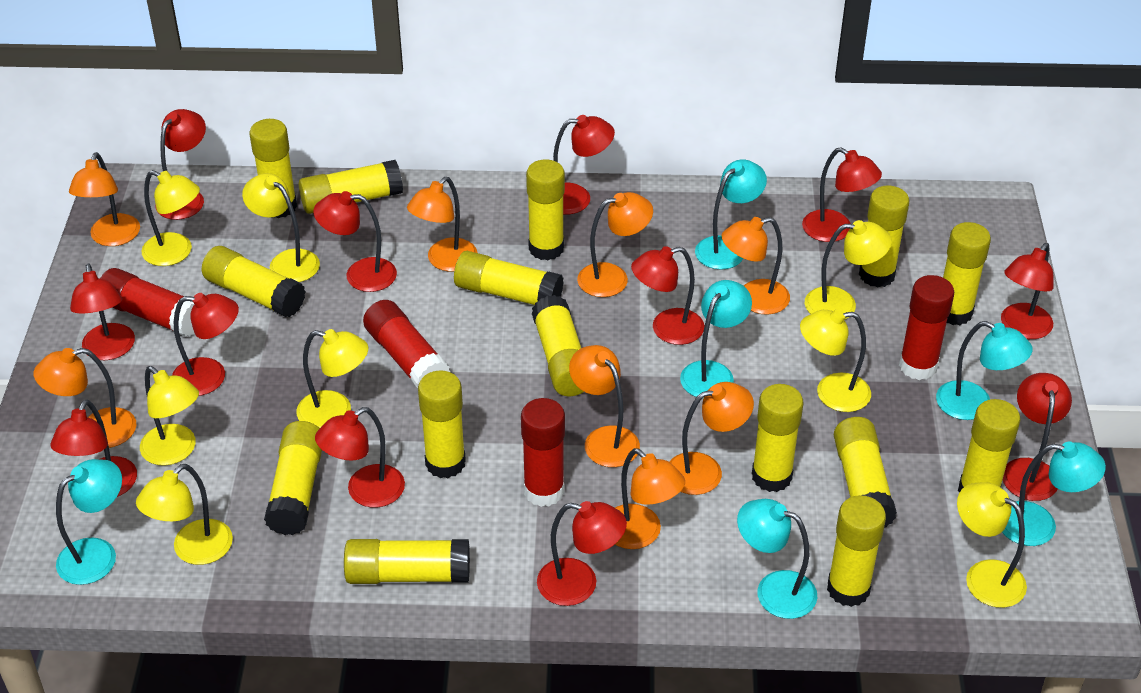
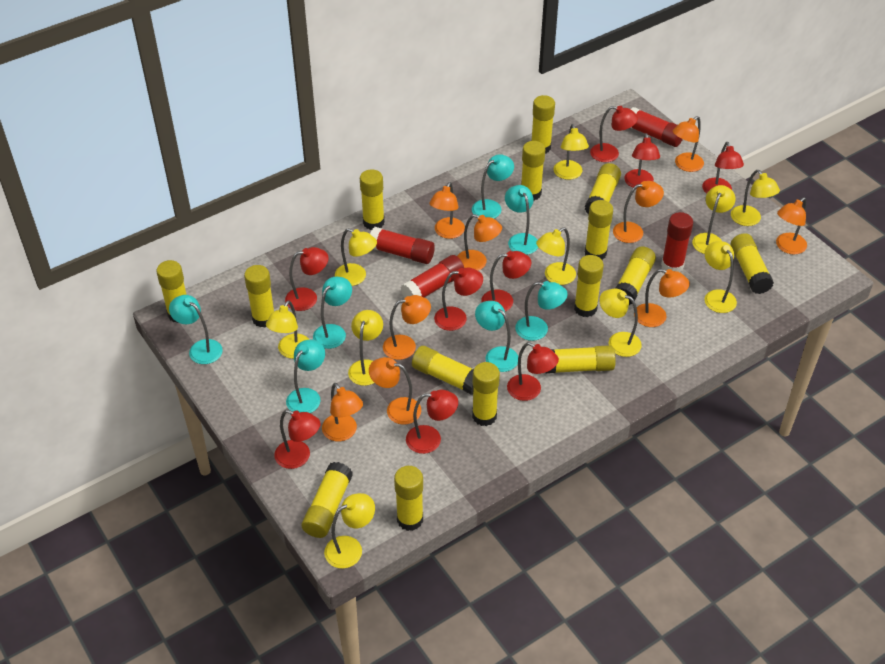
orange lamp: [34,348,136,448] [69,152,140,246] [407,177,478,272] [569,345,640,467] [577,192,653,297] [615,448,685,549] [669,382,754,495] [722,217,790,315] = 8 -> [322,383,363,442] [369,357,421,425] [383,295,431,360] [429,182,465,239] [457,214,502,271] [613,181,664,243] [634,269,690,327] [673,116,704,172] [776,197,807,254] = 9
red lamp: [50,399,137,497] [70,263,135,360] [155,109,206,220] [172,293,239,396] [313,191,397,292] [315,407,405,507] [537,501,627,606] [553,115,615,214] [631,246,704,345] [802,147,882,242] [1001,243,1054,339] [1003,373,1072,501] = 12 -> [274,410,320,469] [285,247,329,311] [406,390,458,454] [434,267,483,331] [481,251,531,312] [507,342,559,401] [590,106,638,162] [624,133,660,189] [702,142,744,194] = 9
turquoise lamp: [56,459,122,585] [680,280,752,399] [695,160,767,270] [737,499,817,619] [936,321,1033,420] [1002,441,1106,546] = 6 -> [169,295,223,364] [286,340,325,413] [313,277,352,349] [472,154,514,219] [475,301,518,372] [505,185,538,255] [515,281,568,341] = 7
yellow lamp: [136,464,233,565] [140,366,199,466] [141,170,200,266] [242,173,320,282] [296,329,368,428] [800,309,871,412] [805,220,892,320] [957,482,1027,608] = 8 -> [266,301,309,359] [324,493,375,569] [335,228,377,286] [348,310,383,386] [536,227,576,285] [553,124,589,180] [599,289,642,357] [692,185,735,254] [704,241,737,313] [731,170,780,226] = 10

